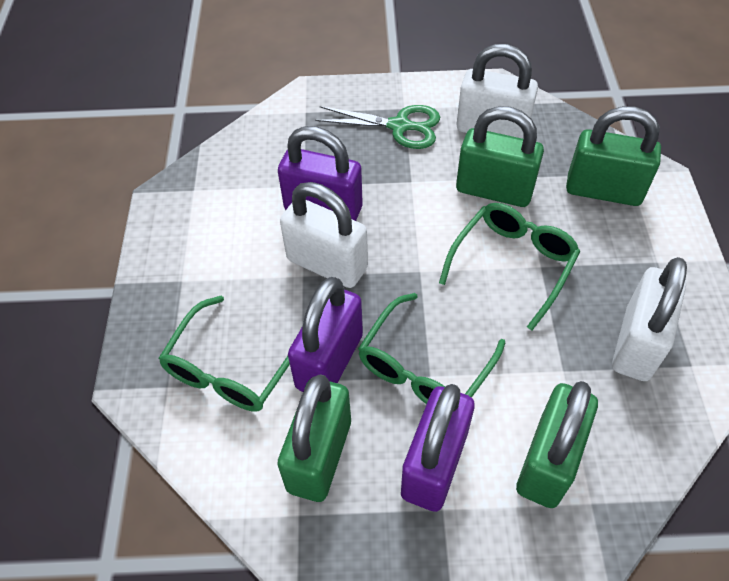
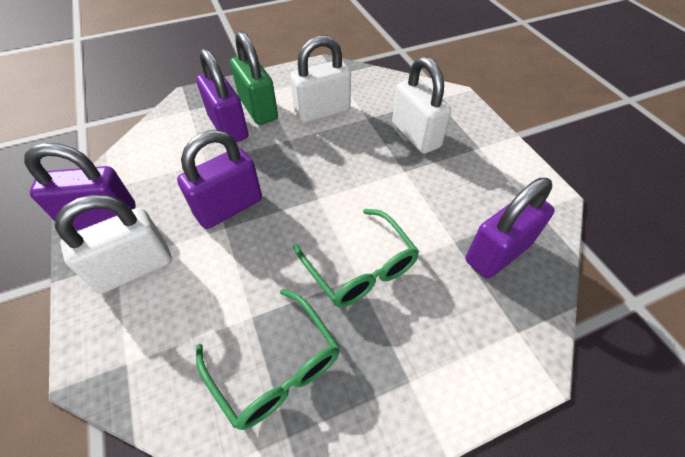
green glasses: [158,296,290,412] [358,293,505,404] [439,203,580,330] = 3 -> [196,289,340,430] [293,209,419,307] = 2
green padlock: [277,374,351,502] [456,106,544,207] [516,381,598,508] [566,106,661,206] = 4 -> [230,31,278,125] = 1
green scissors: [315,105,440,149] = 1 -> none = 0
purple padlock: [278,126,363,221] [288,277,363,392] [401,384,475,512] = 3 -> [24,143,136,229] [177,130,262,229] [196,48,249,142] [466,178,555,279] = 4

